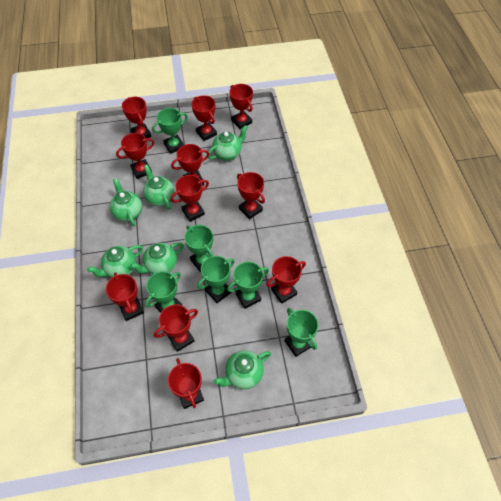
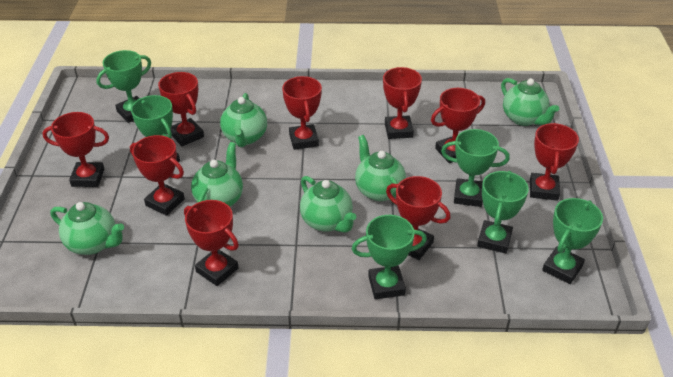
red trophy: [106,272,144,321] [116,133,154,179] [122,97,151,138] [154,304,198,352] [168,358,204,409] [171,144,209,186] [171,175,209,222] [191,95,217,141] [229,84,253,129] [237,172,265,219] [266,256,306,304] = 11 -> [42,112,109,187] [130,135,185,216] [158,72,204,146] [184,200,239,286] [282,76,322,150] [383,67,422,139] [386,176,451,260] [431,88,485,163] [530,123,579,201] = 9

